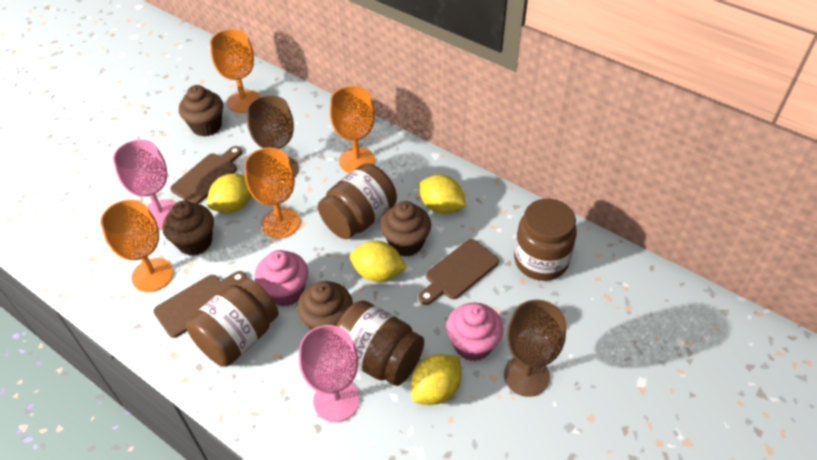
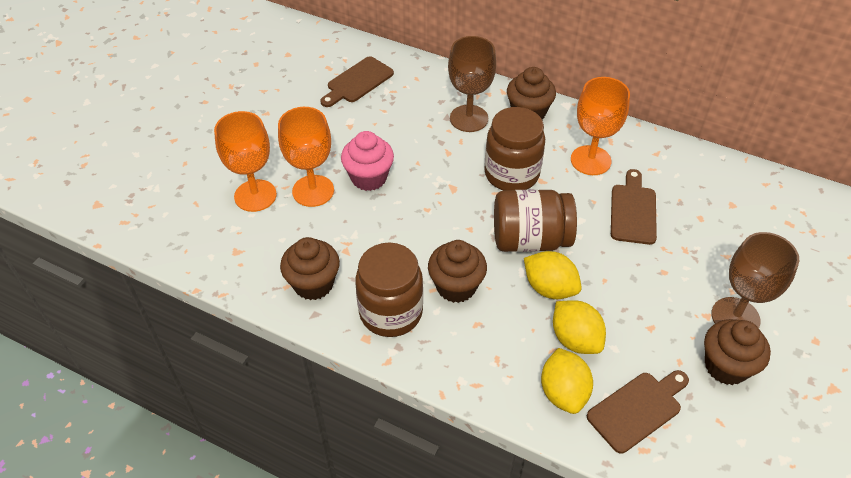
brown jar: [186,277,279,367] [318,164,397,239] [336,300,424,386] [514,199,577,281] = 4 -> [355,243,423,337] [484,107,545,191] [494,189,577,252] = 3
orange goblet: [100,199,173,292] [210,29,260,113] [244,148,300,238] [330,86,375,173] = 4 -> [214,111,277,212] [278,107,334,207] [571,77,630,175] = 3
pink cupcake: [255,250,308,307] [446,302,503,361] = 2 -> [341,131,394,191] = 1
pink goblet: [113,139,175,229] [299,325,360,422] = 2 -> none = 0
yellow lemon: [207,173,251,213] [350,241,407,282] [411,354,461,405] [419,175,466,214] = 4 -> [524,251,582,299] [541,348,593,414] [553,300,606,354] = 3

